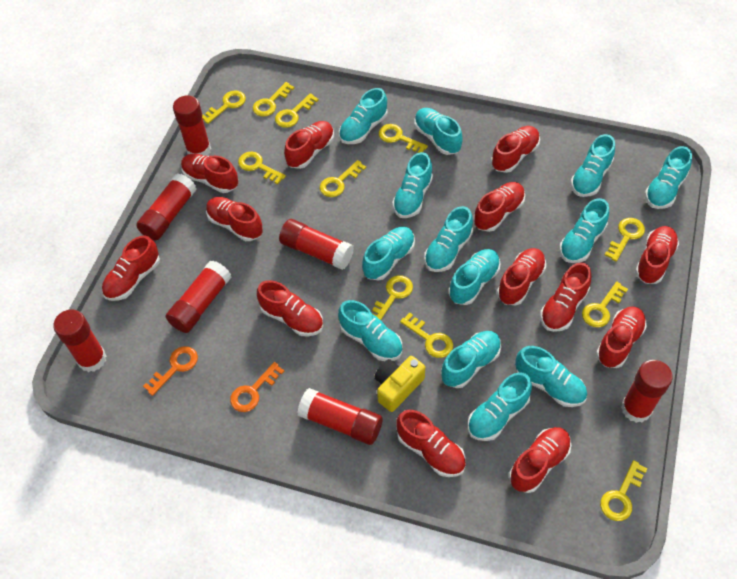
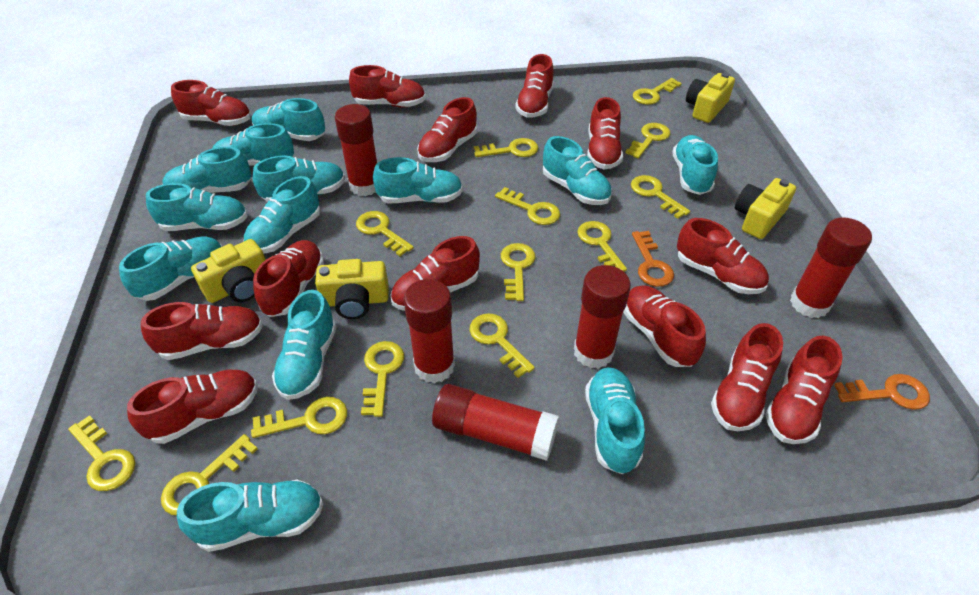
red glue stick: [53,309,106,372] [136,173,197,240] [166,260,231,333] [173,95,211,156] [279,219,354,270] [297,388,382,445] [621,360,673,423] = 7 -> [335,104,377,196] [403,279,455,383] [432,384,559,461] [574,265,631,369] [790,217,872,318] = 5
yellow camera: [375,356,425,412] = 1 -> [191,239,266,303] [315,259,389,319] [686,73,735,123] [735,178,796,239] = 4
yellow key: [202,90,246,124] [238,151,286,184] [253,82,294,117] [275,93,319,128] [320,160,366,197] [372,275,413,320] [379,124,428,153] [400,313,453,358] [582,282,628,327] [600,460,647,521] [605,218,645,262] = 11 -> [68,415,135,491] [161,434,258,516] [251,397,347,438] [356,211,414,256] [361,341,404,417] [470,313,535,378] [474,138,538,157] [495,187,560,225] [501,243,535,301] [577,221,627,272] [625,123,670,158] [631,175,690,219] [633,78,682,105] = 13

